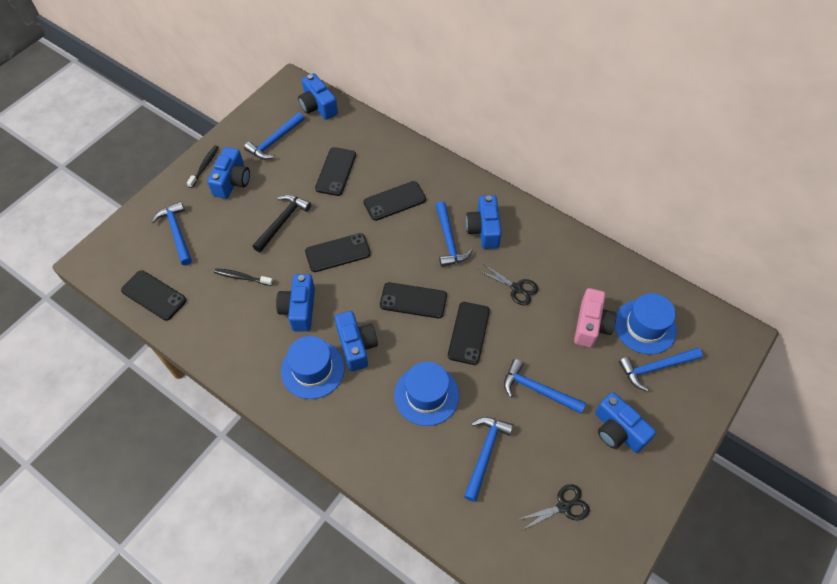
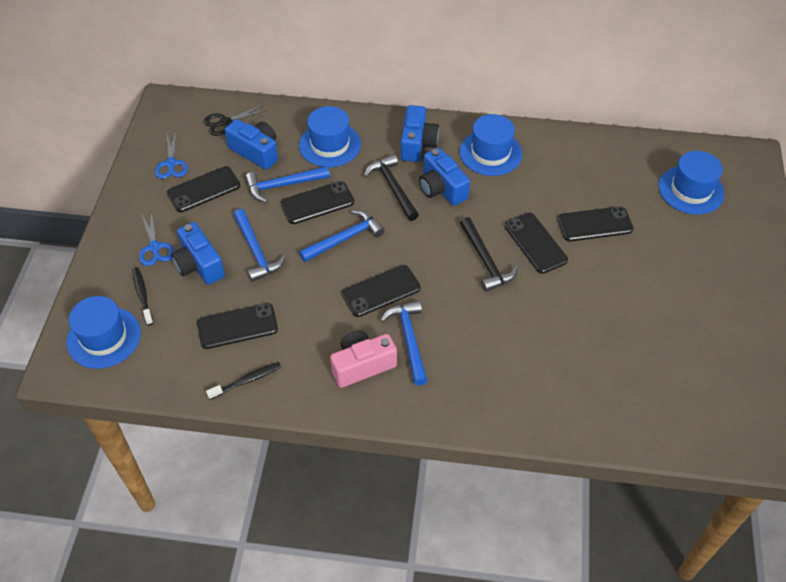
black hammer: [252,195,311,252] = 1 -> [364,154,419,221] [460,217,518,292] = 2
black scissors: [479,264,538,305] [517,484,590,530] = 2 -> [204,105,267,136] = 1
blue camera: [207,147,250,199] [276,274,315,331] [298,73,338,120] [335,311,378,372] [466,195,502,249] [595,392,656,453] = 6 -> [171,222,225,285] [225,119,278,170] [401,105,439,162] [419,148,470,206] = 4
blue hammer: [152,201,192,265] [244,112,304,160] [436,201,473,267] [464,417,513,502] [504,359,586,413] [619,348,703,391] = 6 -> [233,209,286,282] [245,166,330,203] [299,210,385,262] [380,300,428,386] = 4
blue hat: [281,336,345,399] [394,362,459,426] [615,293,677,354] = 3 -> [66,296,141,369] [299,106,361,167] [460,114,522,176] [659,151,725,215] = 4
blue scissors: none = 0 -> [139,211,174,266] [155,131,188,179] = 2

